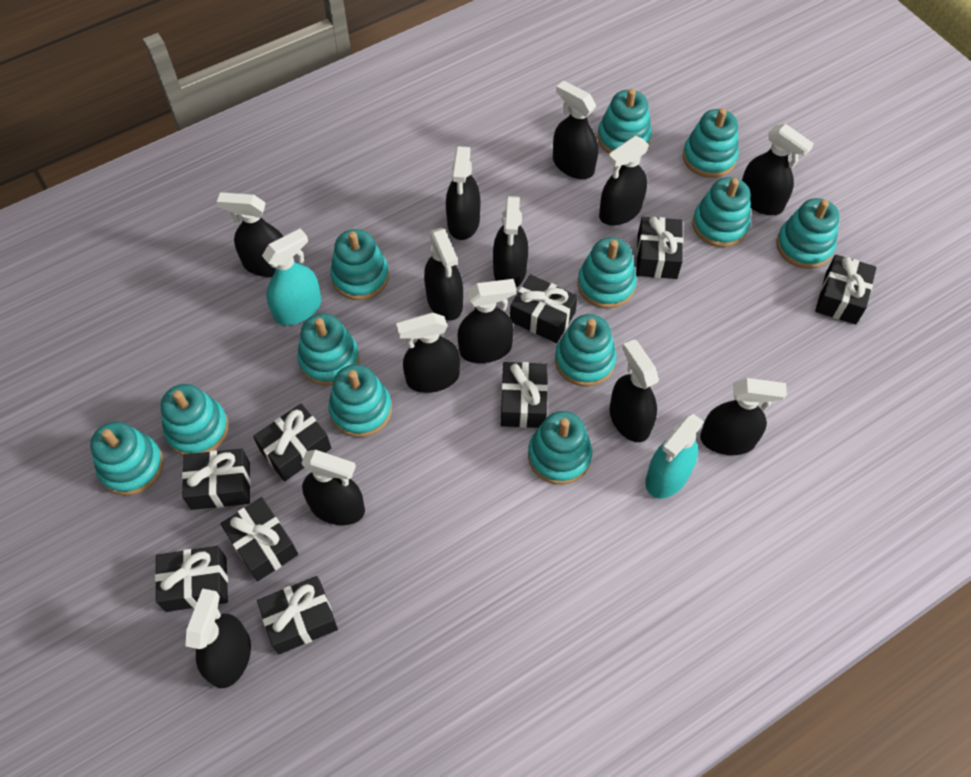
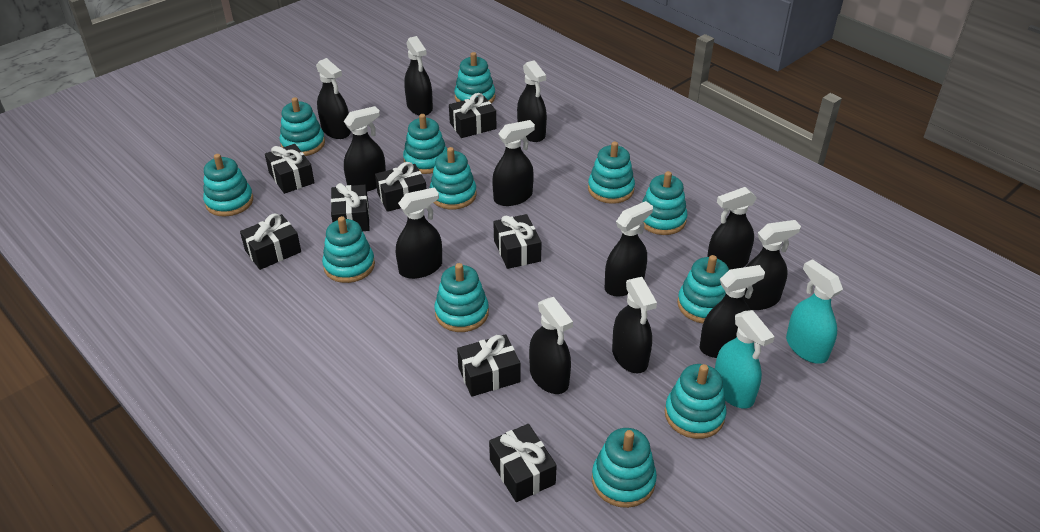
black gift: [155,546,228,612] [182,449,251,510] [220,497,298,581] [253,404,331,481] [257,576,338,654] [501,362,548,428] [510,274,578,343] [637,217,683,279] [815,255,877,325] = 9 -> [240,214,301,270] [265,144,315,194] [331,183,370,231] [375,162,426,212] [449,93,497,138] [457,334,520,397] [489,424,557,502] [493,214,542,269] = 8
black spray bottle: [186,588,251,688] [217,193,284,277] [301,450,365,525] [396,312,460,393] [424,228,463,321] [446,146,480,240] [458,279,516,363] [493,196,528,288] [553,80,598,179] [599,136,649,226] [610,339,659,442] [700,378,787,455] [742,124,814,215] = 13 -> [316,58,351,139] [344,106,386,192] [396,187,442,279] [404,36,433,115] [492,120,535,206] [517,60,547,142] [529,297,573,394] [605,201,653,297] [612,277,657,374] [700,265,765,358] [707,187,757,270] [743,220,801,310] = 12

